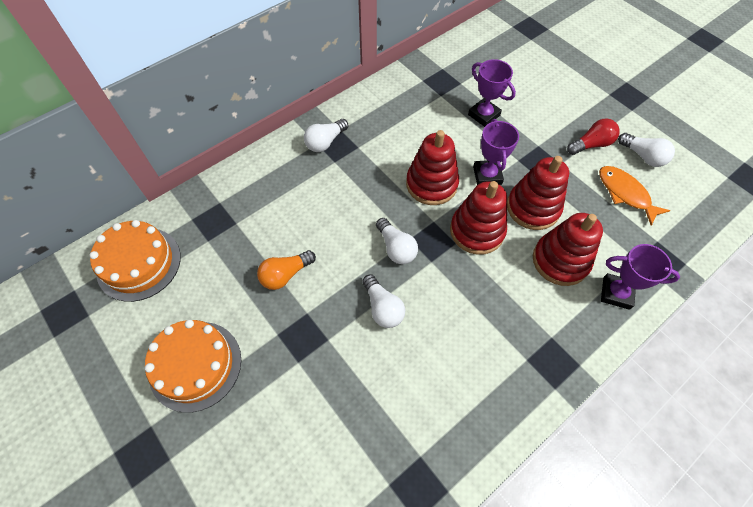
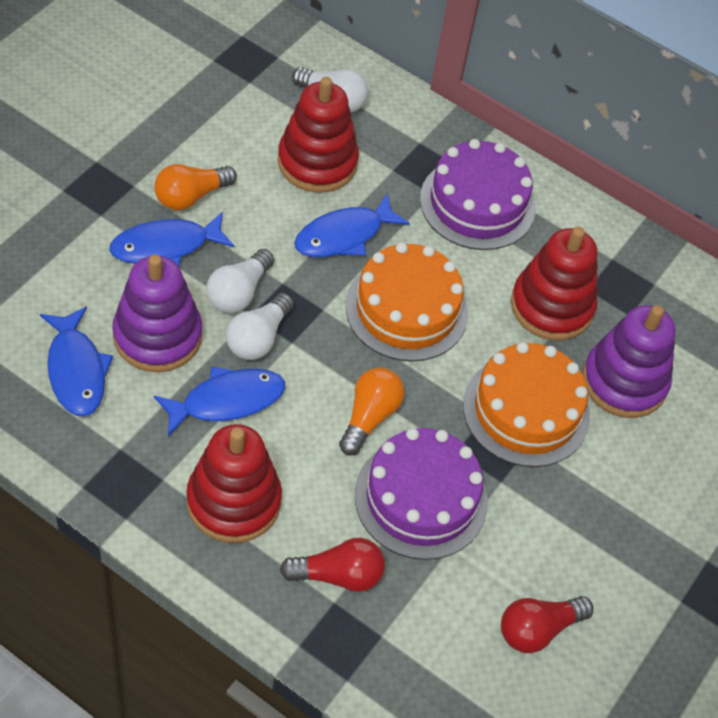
blue fish: none = 0 -> [40,306,113,416] [109,212,234,266] [154,367,285,437] [294,194,410,257] = 4
orange fish: [599,166,670,226] = 1 -> none = 0
orange light bulb: [257,250,316,290] = 1 -> [154,164,237,210] [339,368,404,456] = 2
purple cake: none = 0 -> [354,428,488,560] [420,139,535,250] = 2
purple stacking toy: none = 0 -> [112,255,202,372] [582,305,676,418] = 2
purple trophy: [468,59,516,127] [473,119,519,185] [601,244,680,310] = 3 -> none = 0
red light bulb: [567,118,620,155] = 1 -> [280,538,385,592] [501,596,593,653] = 2
red stacking toy: [406,130,459,205] [450,181,507,255] [507,156,569,230] [533,213,603,286] = 4 -> [186,424,282,543] [277,77,359,193] [511,227,597,340] = 3
white light bulb: [304,119,348,152] [362,274,405,328] [376,218,418,264] [618,133,675,167] = 4 -> [206,249,274,313] [226,293,294,360] [292,67,369,112] = 3

